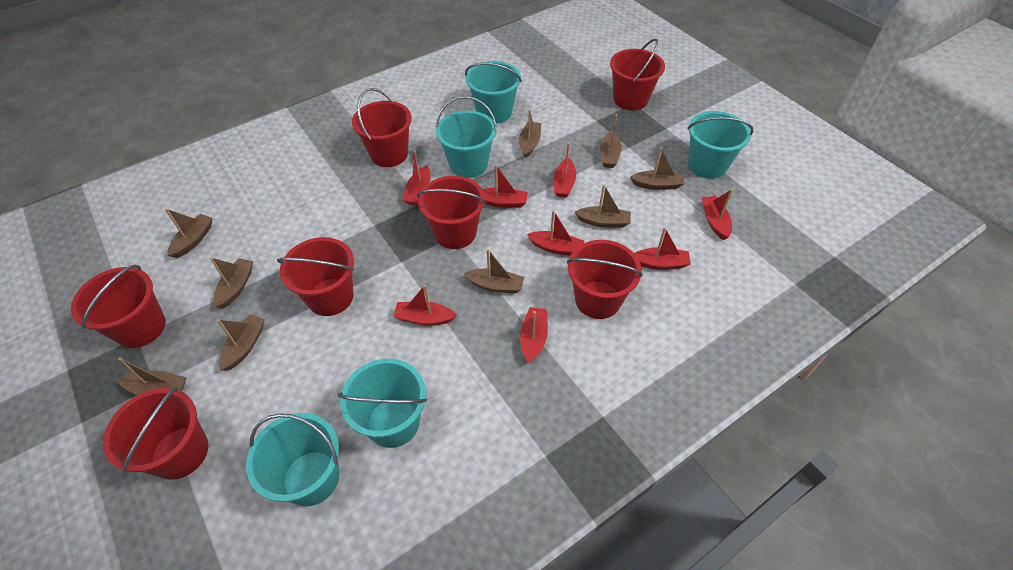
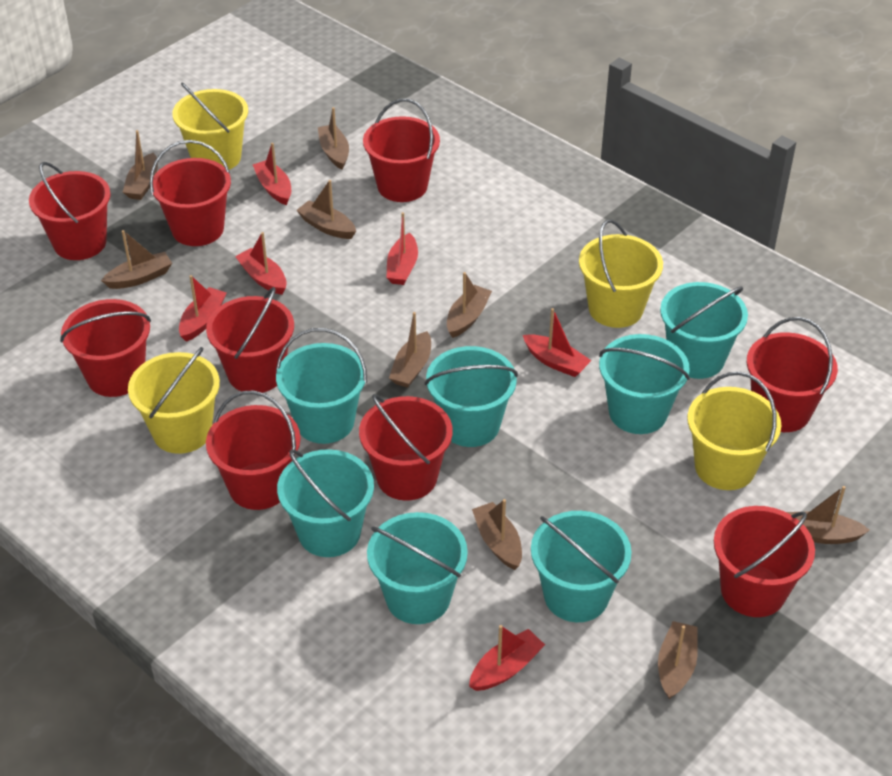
red boat: [393,285,457,325] [402,150,431,206] [483,165,528,208] [520,307,548,363] [527,210,584,256] [554,142,576,198] [634,227,691,270] [702,189,733,240] = 8 -> [179,275,227,342] [235,232,287,295] [253,143,291,205] [386,212,418,285] [469,625,545,691] [523,308,592,377] = 6
red bucket: [71,265,166,348] [103,387,208,480] [277,237,354,316] [352,88,412,167] [417,176,486,249] [567,240,643,319] [610,39,665,110] = 7 -> [29,162,110,260] [60,299,151,397] [150,140,231,246] [206,287,294,393] [206,390,301,510] [359,394,453,501] [363,99,440,202] [714,506,815,617] [747,317,838,432] = 9
turquoise bucket: [246,413,340,507] [338,359,427,448] [436,96,497,178] [465,61,522,124] [688,111,753,179] = 5 -> [276,328,367,444] [277,449,374,557] [367,512,468,624] [425,346,518,447] [531,511,632,622] [599,334,690,434] [660,282,748,379] = 7
yellow bucket: none = 0 -> [128,347,220,454] [172,83,248,170] [579,220,663,328] [687,372,781,490] = 4

